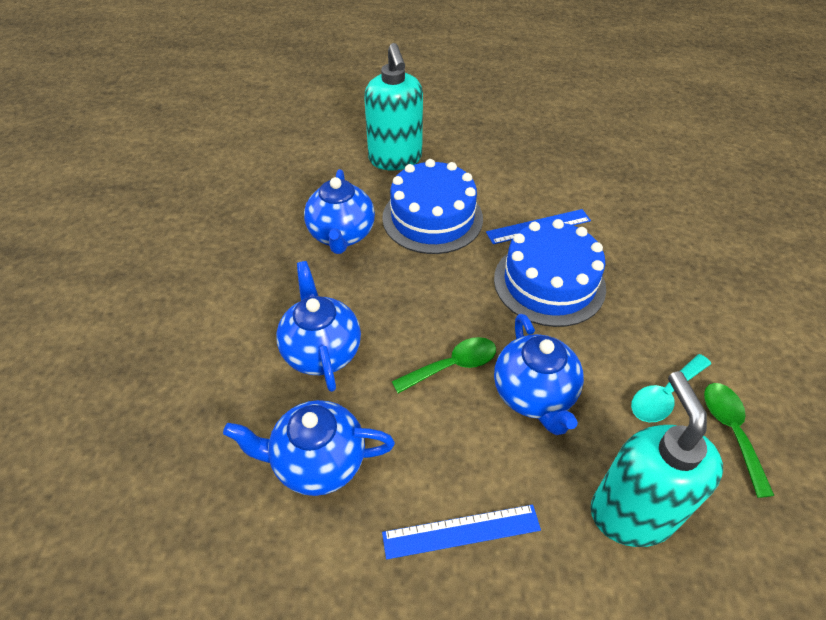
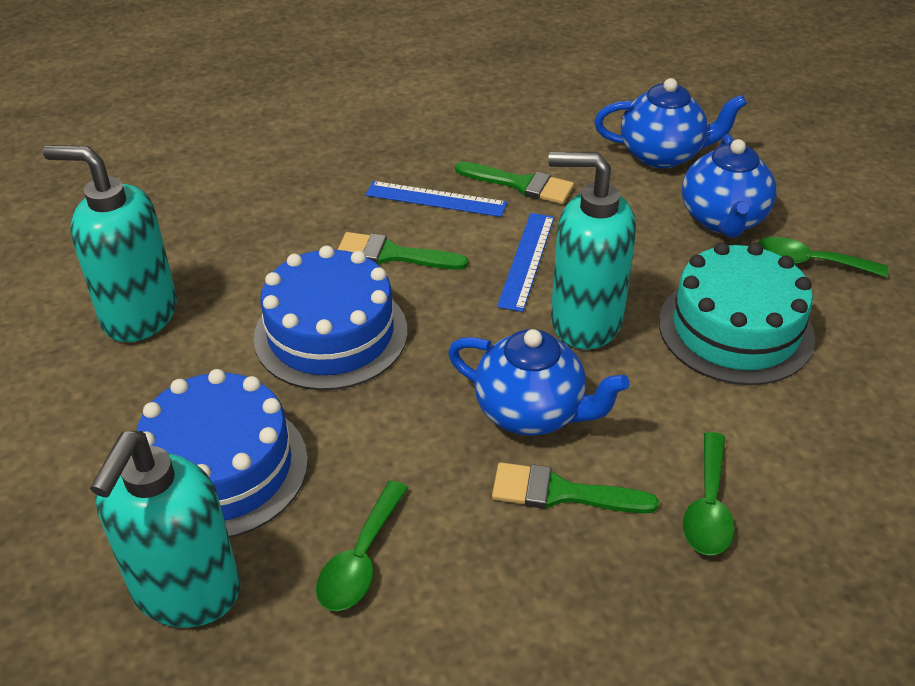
blue teapot: [223,400,395,496] [276,261,361,392] [304,169,375,254] [494,314,584,435] = 4 -> [448,329,629,436] [594,78,747,169] [682,134,777,238] = 3
green brush: none = 0 -> [338,232,468,270] [455,161,574,204] [492,462,659,513] = 3
green spoon: [391,337,496,393] [704,383,775,498] = 2 -> [316,481,408,611] [683,432,735,555] [757,237,888,277] = 3
turquoise cake: none = 0 -> [659,242,815,385] = 1
turquoise soap dispenser: [364,43,423,170] [591,371,723,547] = 2 -> [43,145,177,342] [90,431,240,628] [549,152,636,349] = 3
turquoise spoon: [631,354,711,422] = 1 -> none = 0

